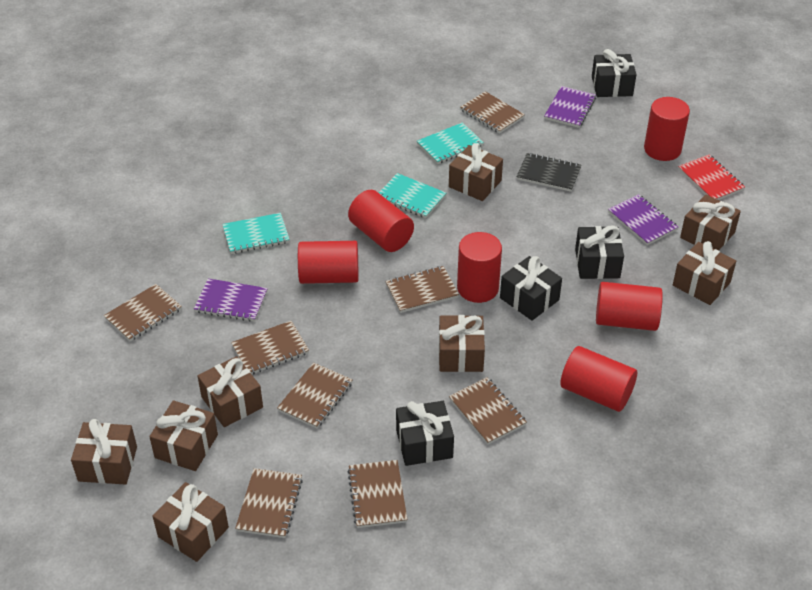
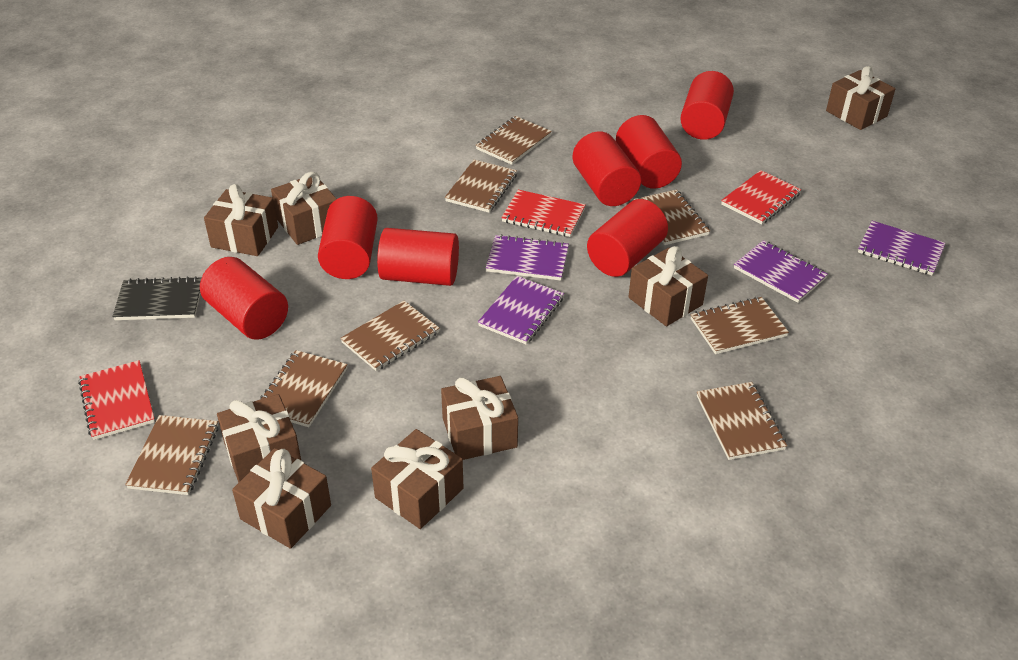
black gift: [396,401,454,466] [500,256,562,321] [575,225,624,279] [592,49,637,97] = 4 -> none = 0
purple notebook: [194,279,268,322] [544,86,596,128] [608,194,678,245] = 3 -> [478,276,564,344] [486,234,569,281] [734,240,828,303] [858,221,946,275] = 4
red cylinder: [298,241,358,284] [348,190,414,252] [457,232,502,303] [560,346,637,412] [596,282,663,331] [644,97,690,161] = 6 -> [200,257,288,340] [318,196,378,279] [377,228,459,286] [572,131,641,206] [587,199,668,277] [616,115,682,189] [680,71,734,140] = 7
red notebook: [678,154,745,200] = 1 -> [78,360,155,440] [501,190,586,237] [721,170,802,225] = 3
turquoise notebook: [222,213,290,254] [379,173,446,218] [417,122,484,164] = 3 -> none = 0

